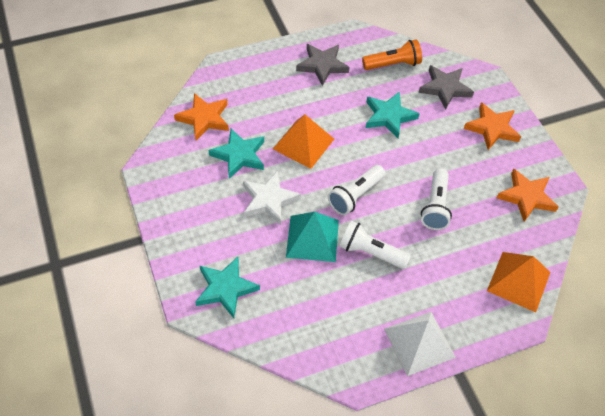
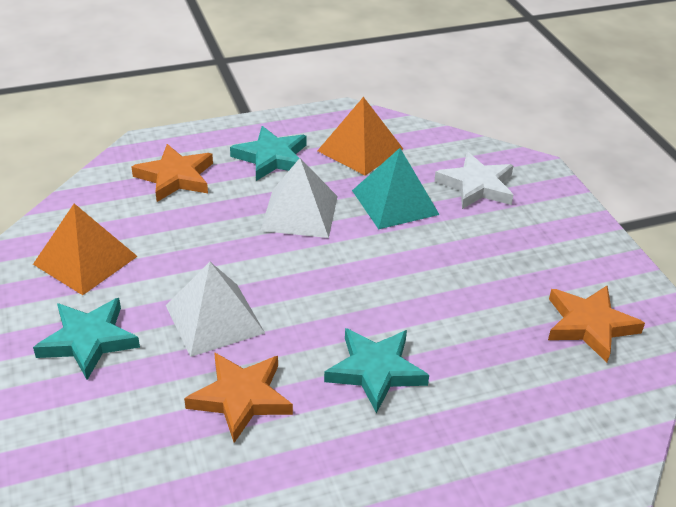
grey star: [296,44,349,86] [419,65,474,109] = 2 -> none = 0
orange flashlight: [362,39,422,70] = 1 -> none = 0
white flashlight: [328,165,385,215] [339,221,411,269] [421,168,452,230] = 3 -> none = 0
white pyramid: [384,312,456,376] = 1 -> [166,262,265,357] [260,158,338,238] = 2

